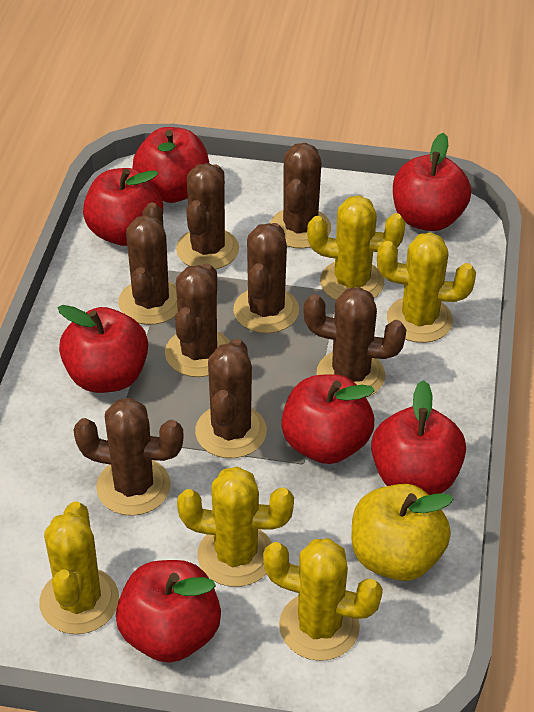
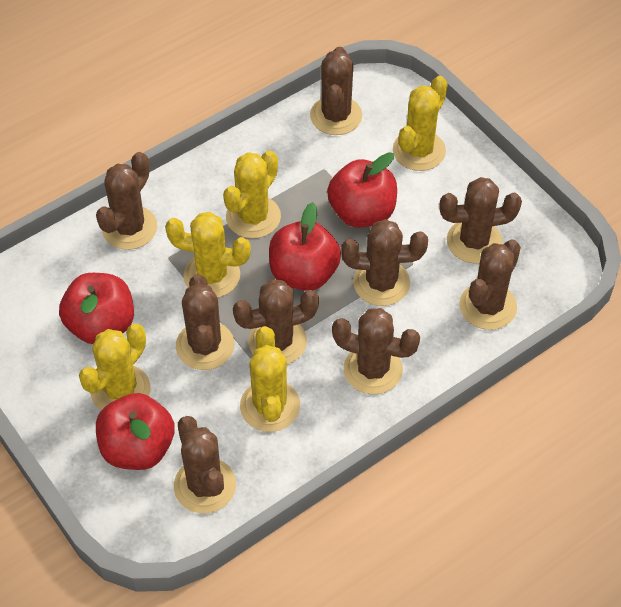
brown cactus: [73,398,184,516] [118,203,178,325] [165,264,230,377] [176,163,239,269] [195,339,267,458] [233,223,299,333] [270,143,331,249] [304,287,407,397] = 8 -> [96,152,157,250] [174,416,236,513] [176,274,234,370] [233,280,319,364] [310,47,362,135] [332,308,420,395] [341,219,428,306] [439,177,522,263] [459,240,521,330] = 9
red apple: [58,305,148,393] [83,168,163,246] [116,560,221,663] [132,127,210,203] [281,374,375,464] [371,380,466,495] [393,133,471,231] = 7 -> [59,273,134,344] [96,393,175,470] [269,202,341,291] [327,152,397,228] = 4
yellow apple: [352,484,453,581] = 1 -> none = 0

